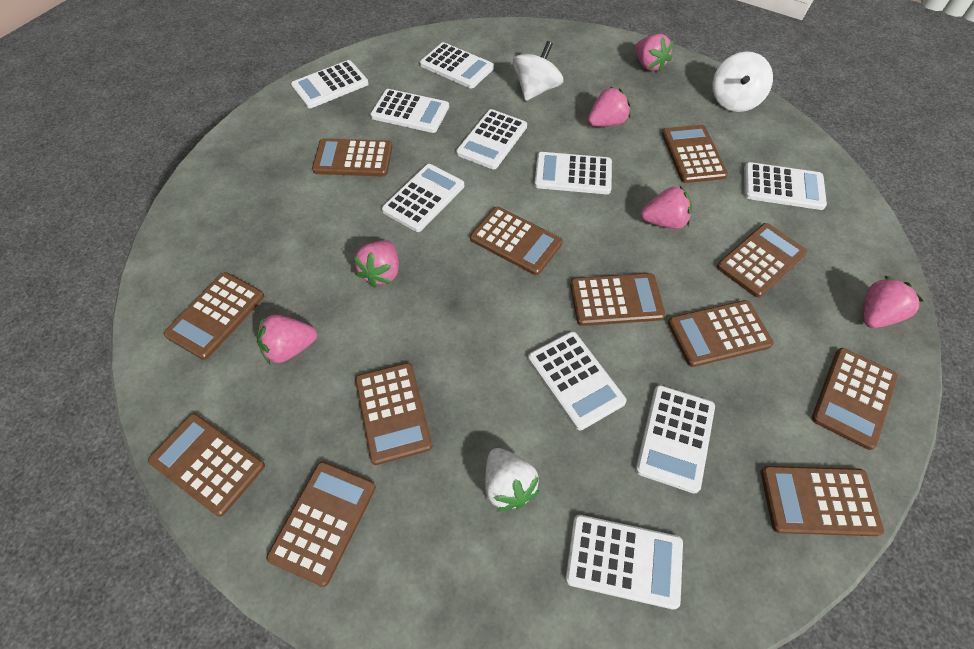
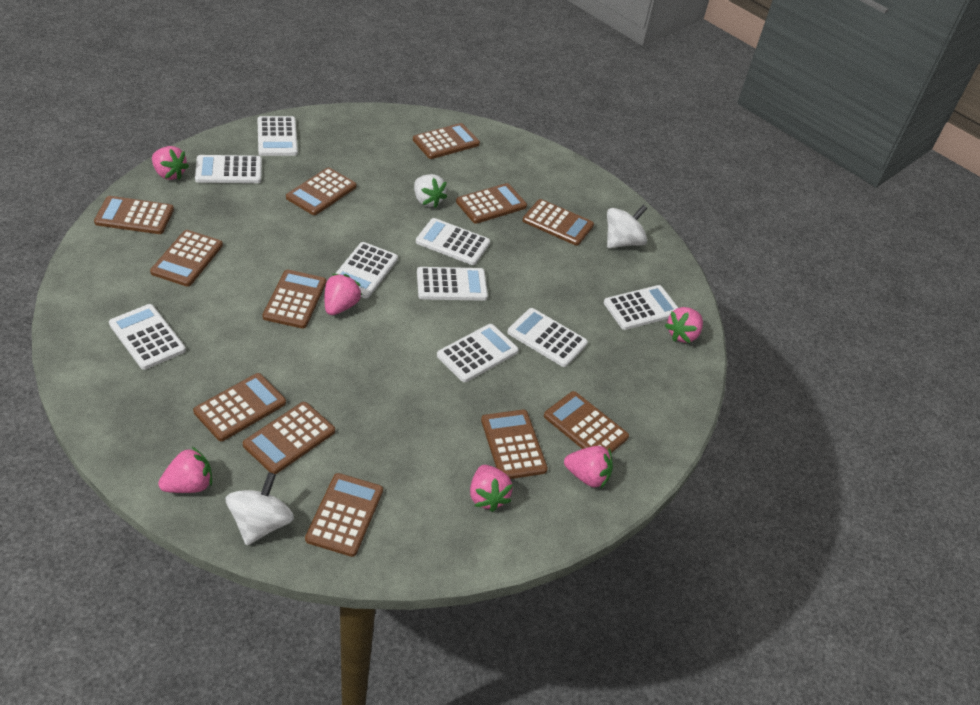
white calculator: [291,60,369,108] [370,89,449,133] [382,164,464,232] [420,42,494,88] [456,109,527,169] [528,331,627,430] [534,152,612,194] [566,515,683,609] [636,385,715,494] [744,162,827,210] = 10 -> [109,304,186,370] [195,155,262,183] [257,116,298,156] [335,242,398,298] [416,218,490,265] [417,267,488,301] [437,324,519,382] [507,308,588,367] [604,285,678,330] = 9

